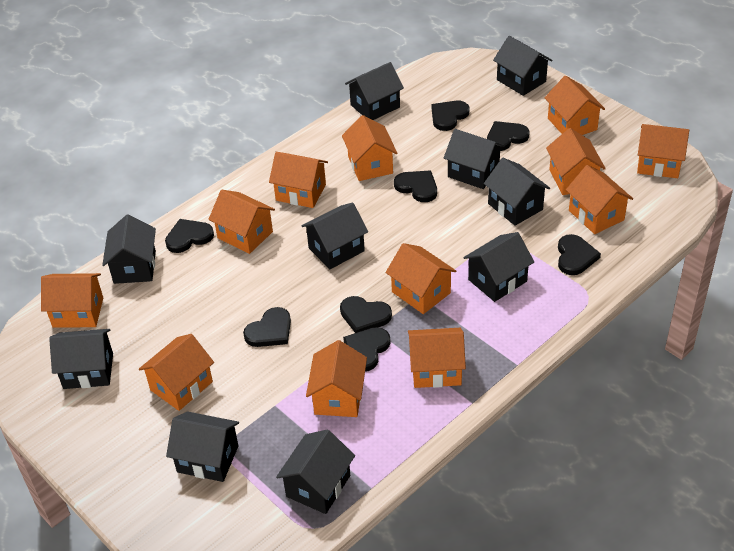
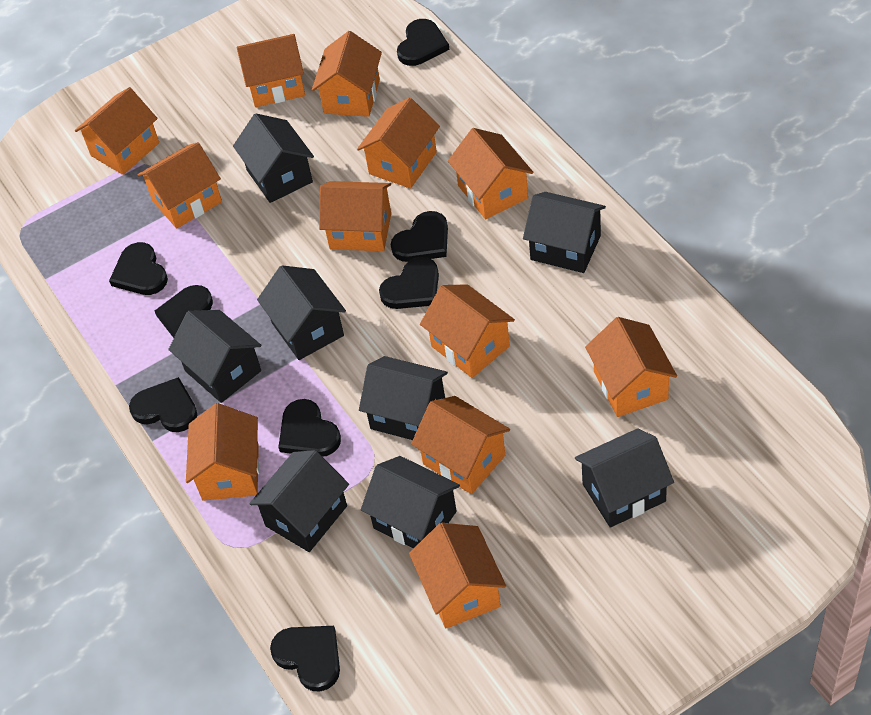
black house: [49,329,113,389] [102,214,156,284] [166,411,239,482] [276,429,355,514] [302,202,368,269] [345,62,404,120] [444,129,505,189] [464,232,534,302] [484,158,550,226] [493,36,553,96] = 10 -> [168,310,261,403] [233,113,314,203] [249,450,349,552] [257,265,346,360] [359,356,448,440] [361,456,460,549] [523,192,606,273] [575,428,674,528] = 8

